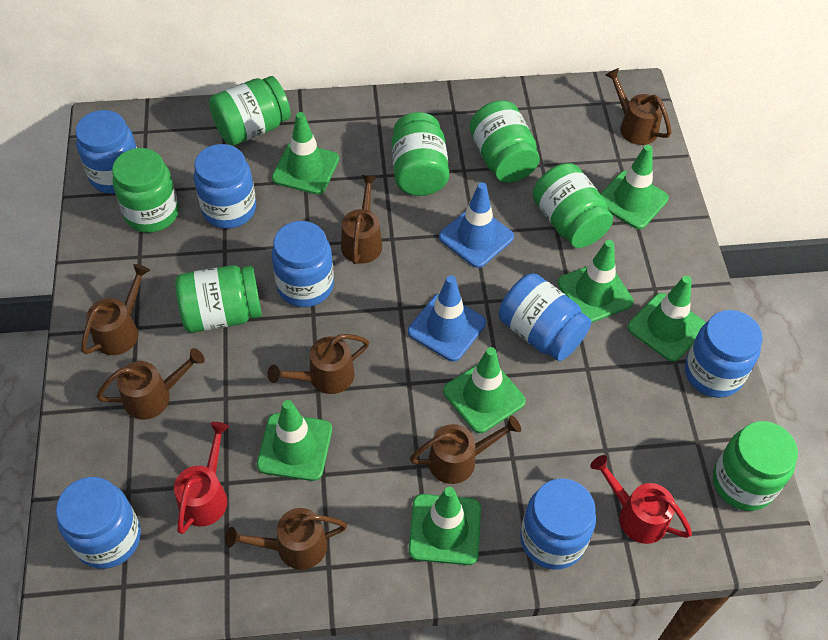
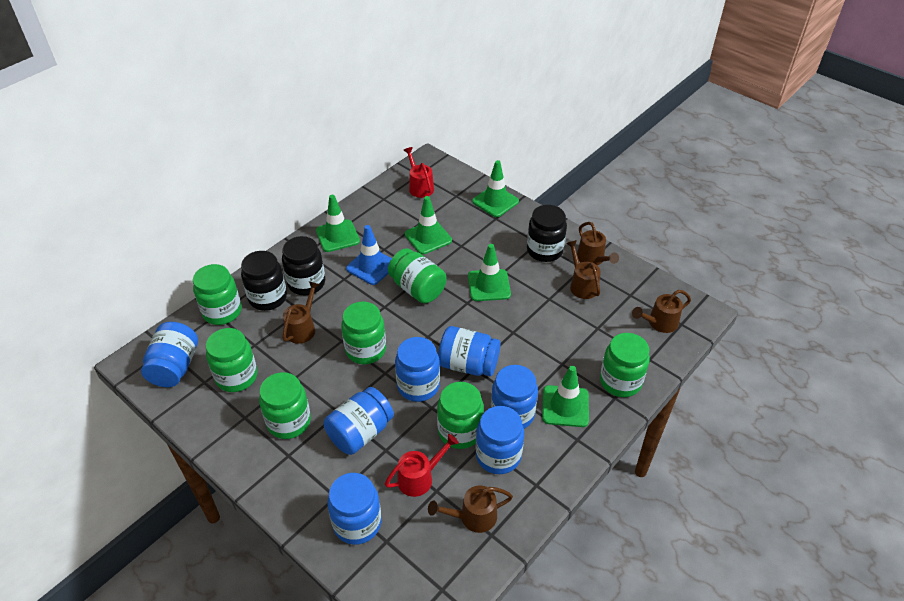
black jar: none = 0 -> [241,251,287,311] [282,236,325,295] [527,205,567,262] = 3
blue traffic cone: [408,276,486,362] [439,182,514,268] = 2 -> [346,225,392,285] = 1
brown watering can: [81,264,150,355] [96,348,205,420] [225,508,347,570] [268,334,369,394] [341,175,382,264] [410,415,521,484] [605,68,671,145] = 7 -> [283,281,320,344] [428,485,513,533] [566,240,601,299] [577,222,619,265] [632,290,691,333] = 5
green traffic cone: [257,400,332,481] [272,112,339,195] [409,487,481,565] [443,347,526,433] [558,240,634,323] [601,145,669,229] [628,276,706,362] = 7 -> [316,195,360,252] [405,196,452,254] [468,244,511,301] [472,160,519,217] [542,366,589,427] = 5

